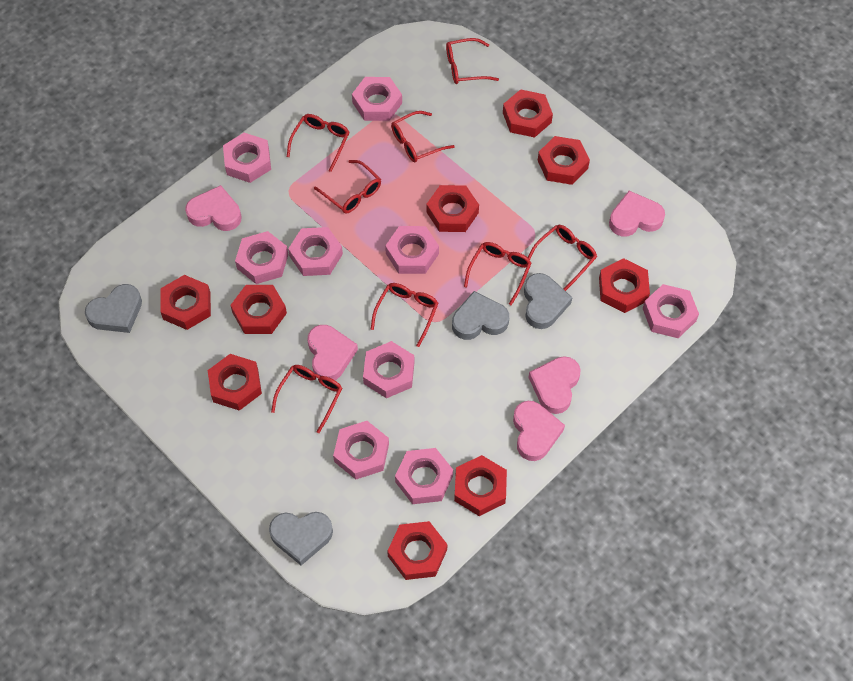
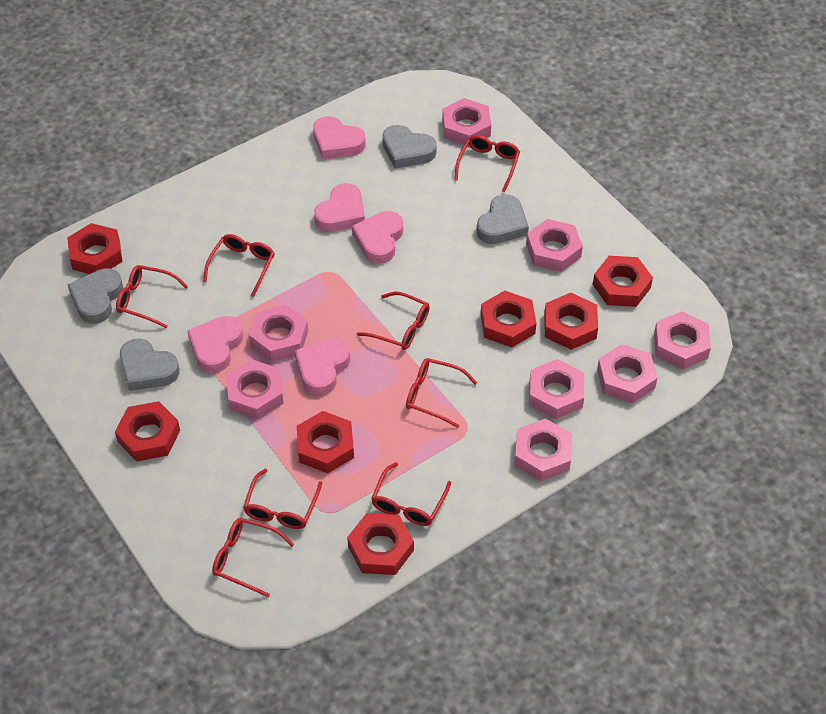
pink nut: [223,133,271,183] [235,231,288,284] [288,227,343,276] [333,421,389,479] [352,77,402,121] [363,341,414,398] [385,226,439,274] [395,448,453,504] [643,284,699,338] = 9 -> [226,359,284,419] [249,305,308,362] [442,98,491,147] [514,418,572,481] [526,219,583,272] [529,359,584,419] [597,344,658,403] [654,311,711,369] = 8
red nut: [160,275,211,330] [208,354,262,411] [230,285,287,334] [387,521,448,580] [426,185,479,232] [454,455,507,516] [503,89,553,138] [538,136,590,185] [599,258,650,313] = 9 -> [67,223,123,274] [115,401,180,462] [297,411,354,473] [347,513,414,575] [481,291,537,348] [544,293,598,350] [593,256,653,307] = 7

